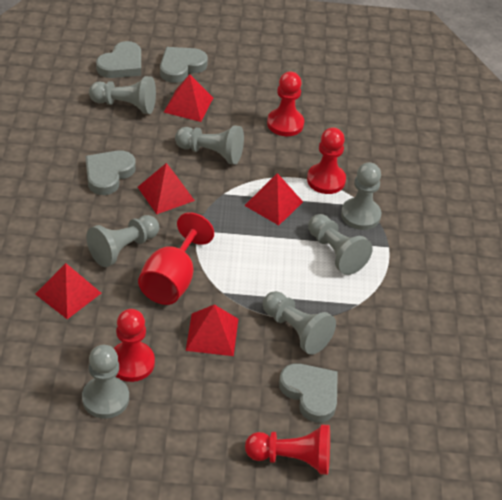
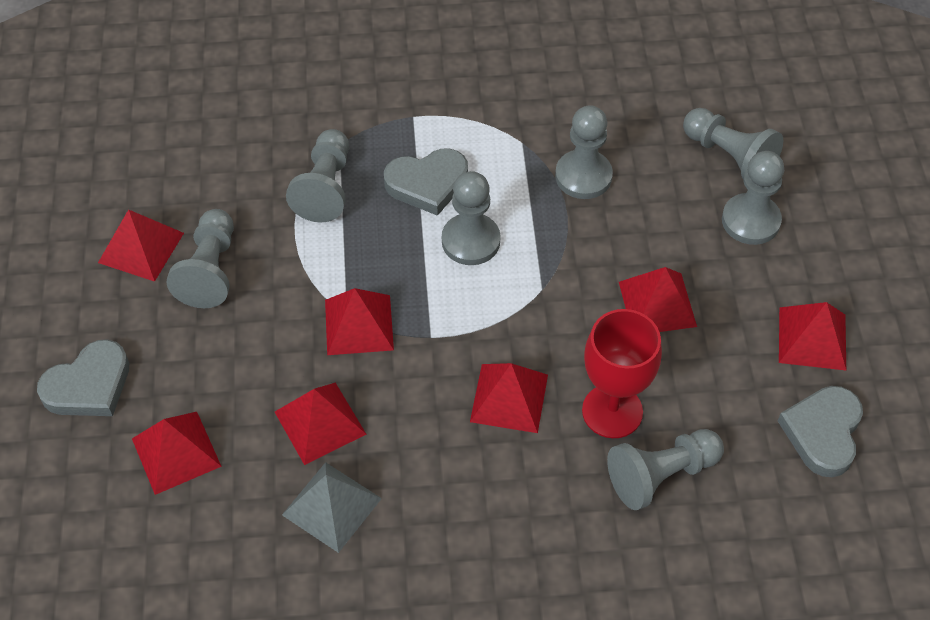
grey heart: [85,150,136,195] [96,41,141,78] [160,47,208,83] [279,363,338,423] = 4 -> [37,339,129,416] [384,148,468,216] [778,386,863,477] = 3
grey pyramid: none = 0 -> [282,462,382,553] = 1
red pawn: [114,309,155,382] [245,425,330,475] [267,72,304,136] [307,127,346,194] = 4 -> none = 0
red pyramid: [35,263,101,319] [138,163,195,214] [164,74,213,122] [186,304,238,356] [244,173,303,225] = 5 -> [98,209,184,282] [132,412,222,495] [275,382,367,465] [325,288,394,355] [470,363,548,433] [619,267,697,332] [779,302,846,370] = 7

